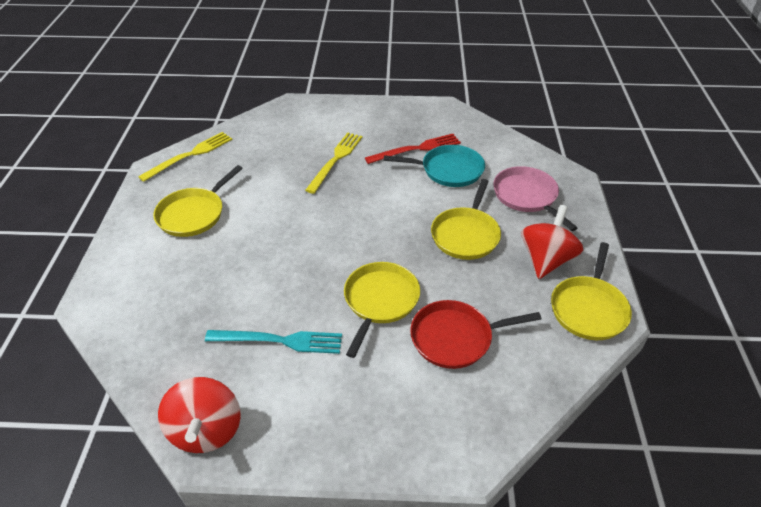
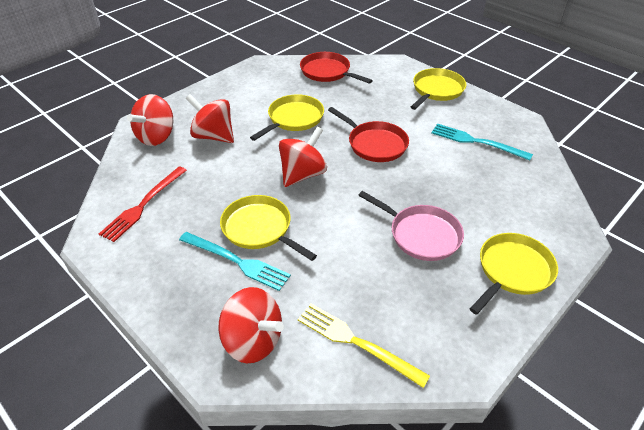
red pan: [410,300,541,369] = 1 -> [300,52,373,84] [328,107,409,162] = 2
red spinning top: [158,377,240,453] [521,205,583,279] = 2 -> [127,94,173,146] [186,94,234,143] [218,287,284,363] [279,127,327,187] = 4
turquoise fork: [205,330,342,354] = 1 -> [179,232,291,291] [431,124,533,161] = 2
turquoise pan: [384,145,485,187] = 1 -> none = 0
yellow fork: [138,132,232,182] [305,133,363,194] = 2 -> [298,304,430,388] = 1

